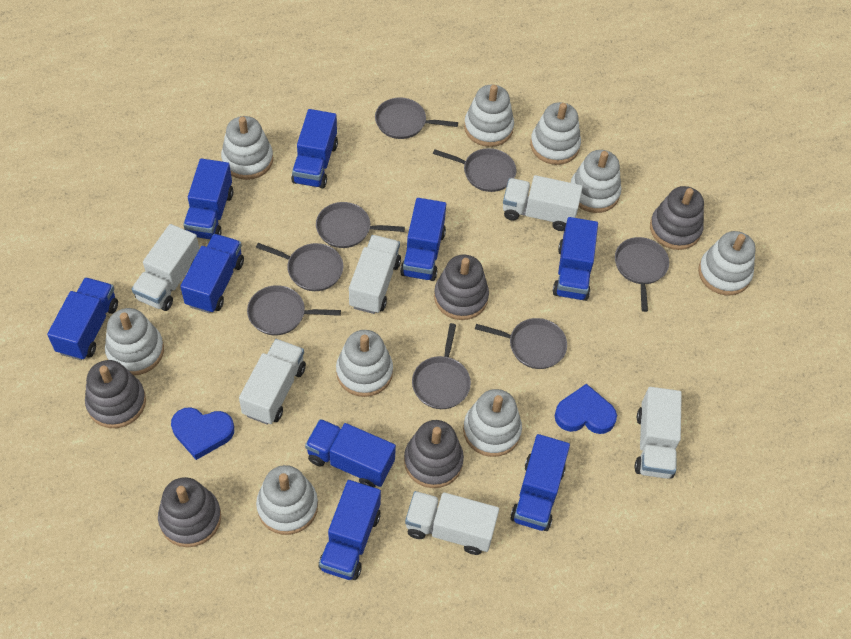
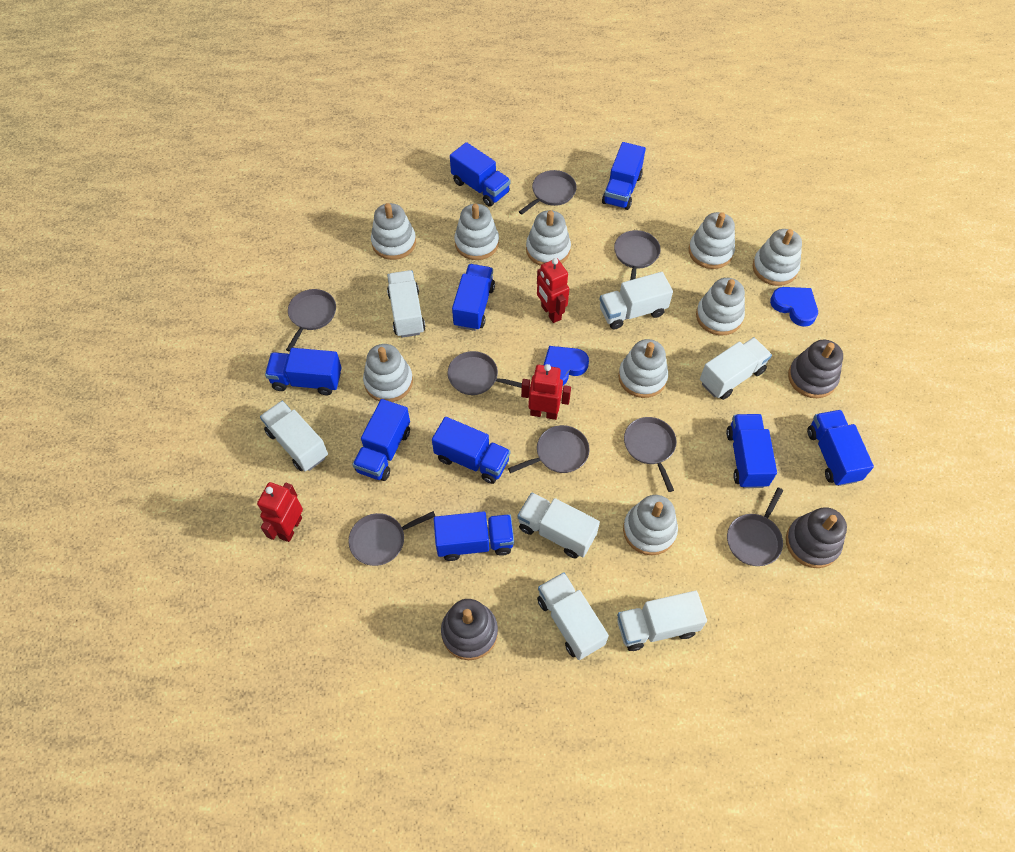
grey stacking toy: [85,360,146,428] [158,477,221,547] [404,420,464,488] [434,254,489,320] [650,186,704,250] = 5 -> [441,599,498,660] [786,507,847,568] [788,340,843,398] = 3
red robot: none = 0 -> [257,482,303,542] [521,364,571,420] [537,258,569,323] = 3
white truck: [132,224,199,311] [239,339,306,425] [349,235,401,314] [405,491,499,555] [503,175,583,231] [635,387,682,479] = 6 -> [260,401,328,471] [387,270,425,338] [517,493,600,558] [537,573,609,660] [600,272,673,330] [617,591,707,651] [700,337,772,400] = 7

